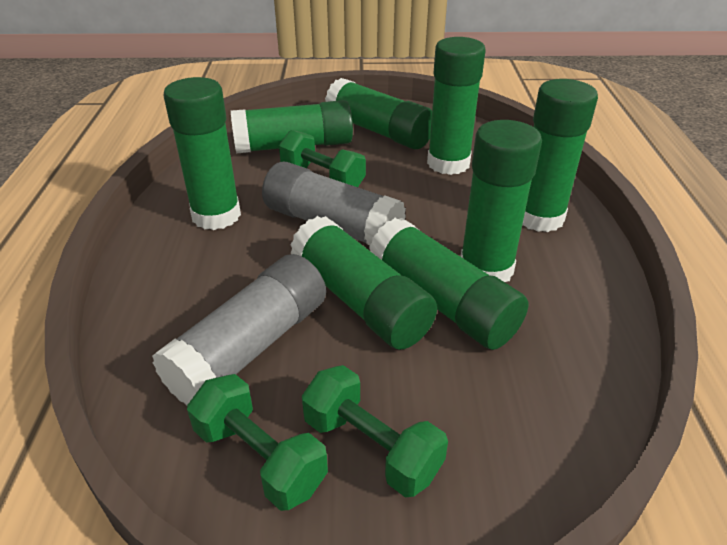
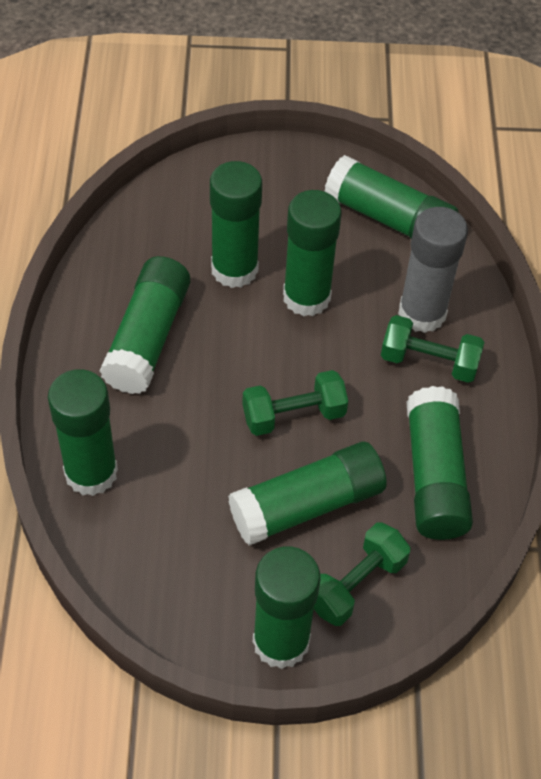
grey glue stick: [152,254,326,405] [262,161,406,245] = 2 -> [398,207,468,333] = 1

